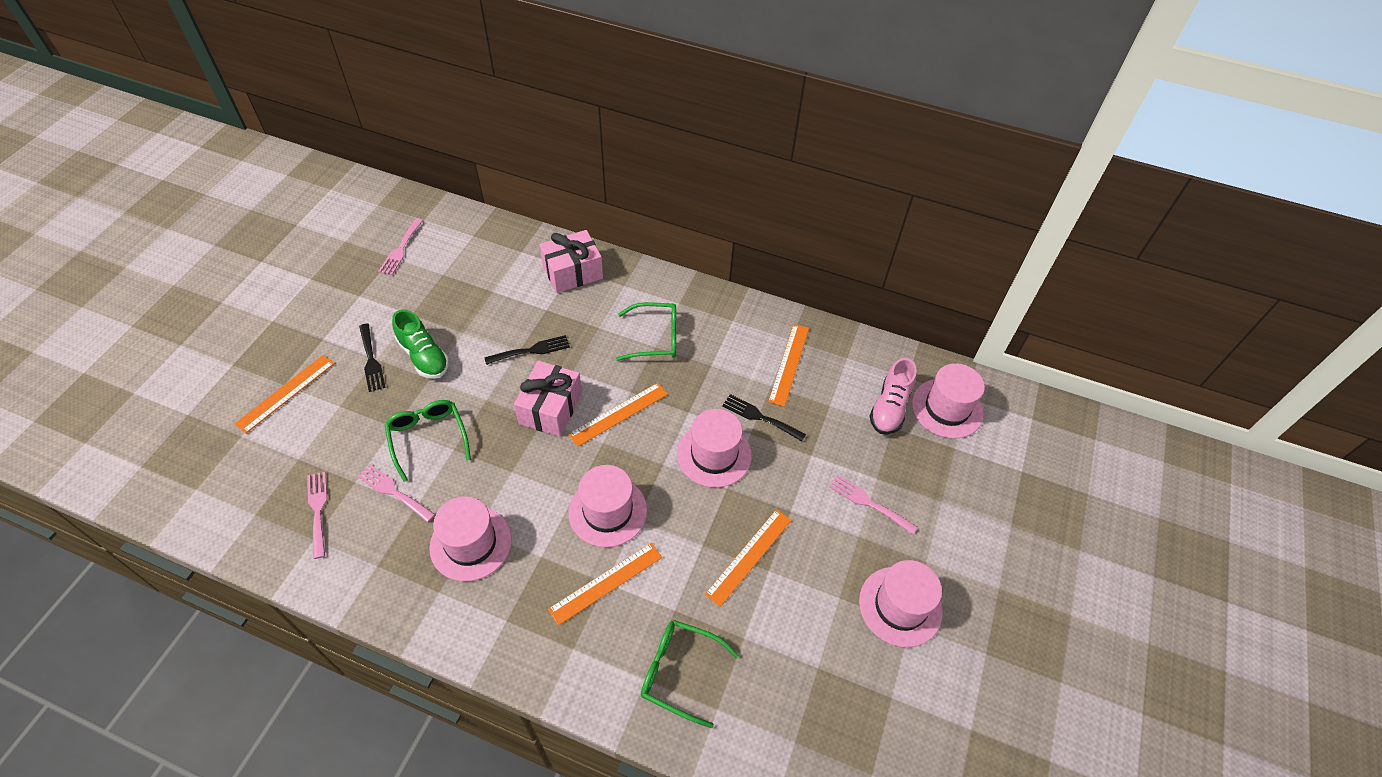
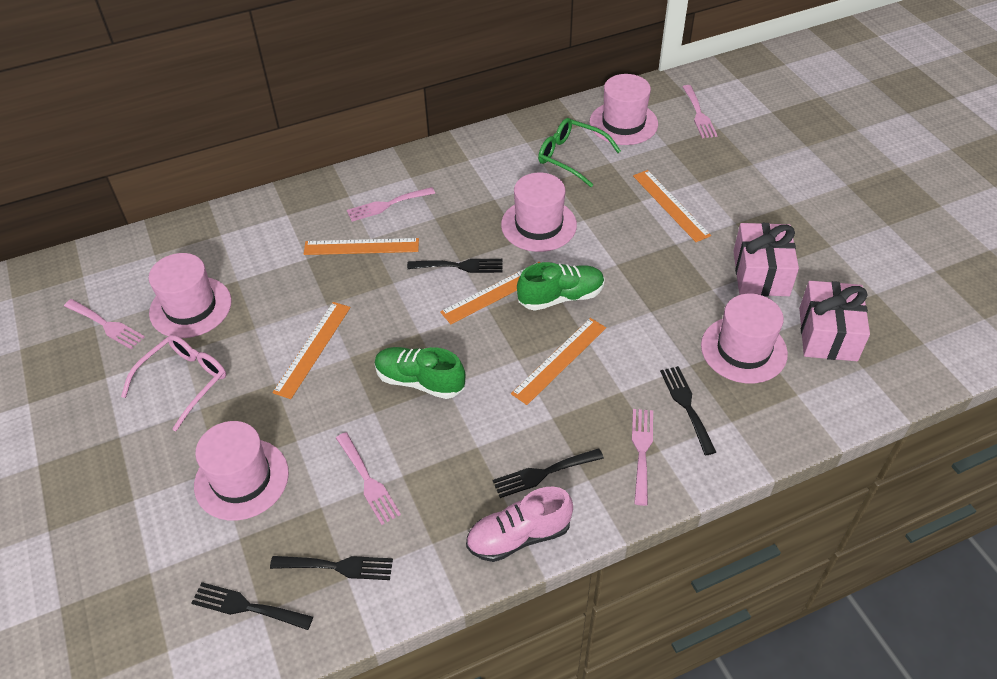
black fork: [359,324,386,392] [484,335,570,365] [722,394,806,442] = 3 -> [191,582,313,630] [270,556,393,580] [407,259,503,273] [493,448,604,498] [660,366,716,455] = 5
green glasses: [384,400,471,482] [616,302,676,361] [641,620,739,729] = 3 -> [538,118,621,187] = 1
green shoe: [392,309,449,379] = 1 -> [374,347,465,399] [517,262,605,311] = 2
pink fork: [307,472,327,559] [357,464,435,523] [378,218,423,275] [829,475,917,535] = 4 -> [64,299,145,349] [336,432,401,525] [347,187,435,222] [632,409,653,506] [683,85,718,138] = 5
pink glasses: none = 0 -> [121,335,226,431] = 1

